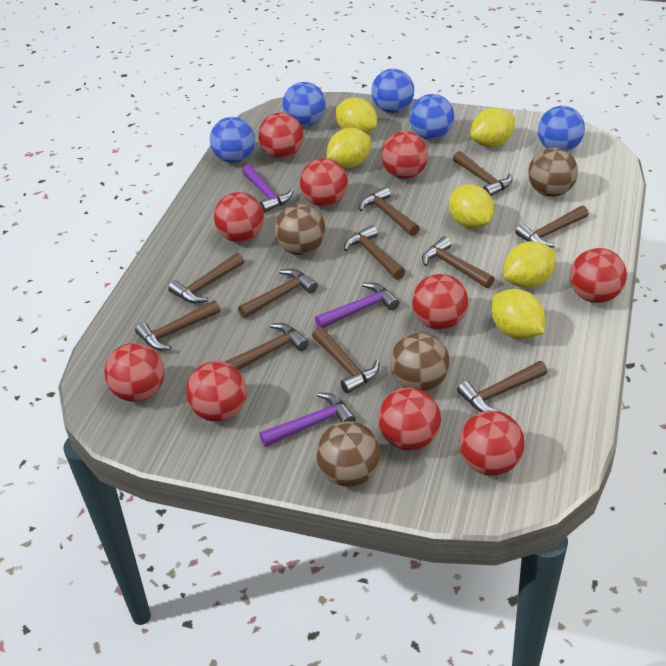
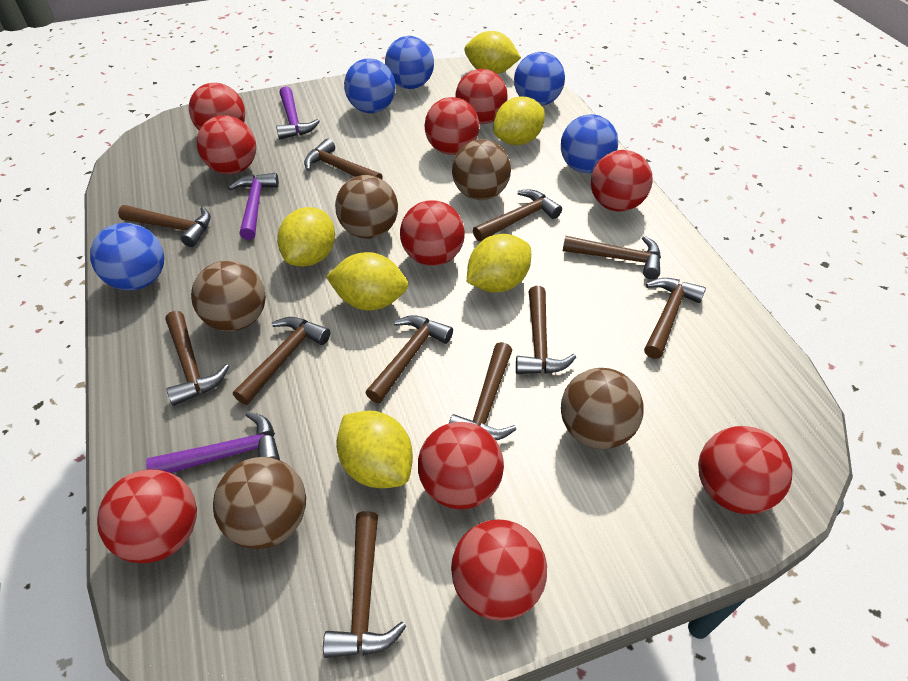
brown ball: [275,204,325,255] [316,421,381,487] [390,332,450,392] [528,148,578,197] = 4 -> [191,261,266,331] [213,457,306,549] [335,175,398,239] [452,139,511,200] [561,368,644,449] = 5

